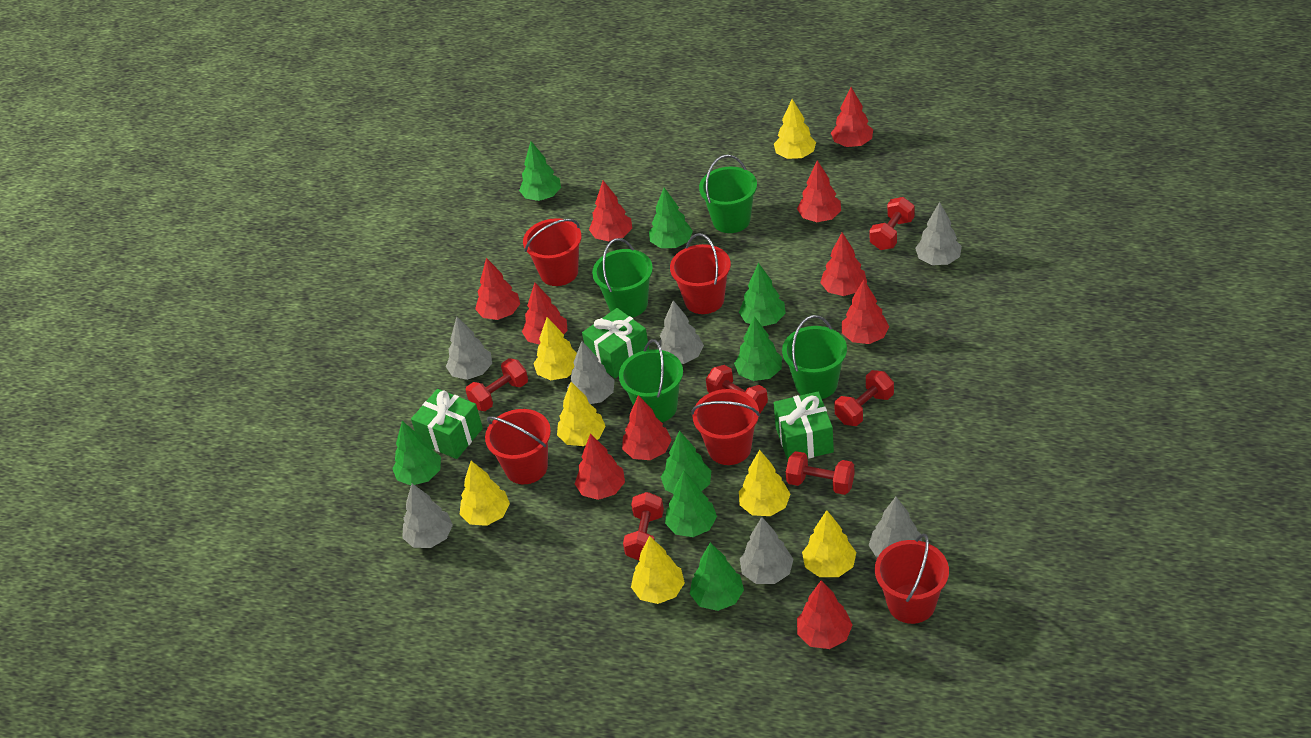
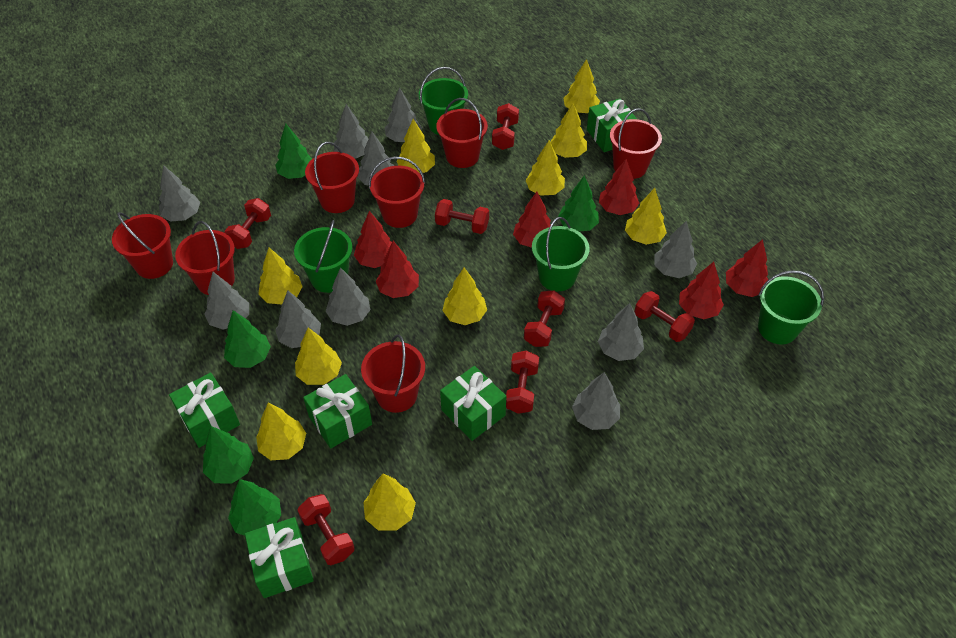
green gift: [411,389,483,459] [582,308,649,378] [774,392,834,461] = 3 -> [169,373,240,448] [245,517,314,598] [303,374,372,448] [440,366,506,441] [587,99,637,152] = 5
green tree: [392,421,441,485] [519,142,561,201] [649,187,693,248] [661,431,711,494] [665,470,717,537] [690,542,744,611] [734,316,782,381] [739,263,786,326] = 8 -> [203,426,254,484] [224,310,271,368] [228,479,281,535] [275,123,312,179] [558,175,599,232] = 5
grey tree: [402,484,453,548] [446,317,492,380] [567,341,615,404] [657,300,704,364] [740,517,794,584] [869,497,922,558] [915,202,962,265] = 7 -> [159,165,200,222] [205,272,249,330] [275,290,321,348] [326,267,370,326] [334,104,368,158] [357,132,394,186] [385,87,422,142] [572,372,620,430] [598,303,644,361] [654,221,697,278] = 10
red bucket: [485,409,551,484] [523,218,582,286] [670,233,731,314] [691,389,760,465] [875,533,949,624] = 5 -> [112,212,173,279] [175,221,235,295] [305,142,359,213] [361,335,425,413] [369,157,425,228] [436,98,488,168] [610,108,662,179] = 7
red dumbbell: [466,358,528,411] [623,492,664,561] [706,365,768,413] [786,451,855,495] [834,370,894,426] [869,197,914,250] = 6 -> [224,198,271,249] [298,494,355,565] [435,199,489,234] [492,103,519,150] [506,350,539,414] [524,290,565,347] [634,291,695,342] = 7
red tree: [475,258,520,320] [522,283,568,344] [575,434,625,500] [589,181,632,241] [622,395,672,460] [797,160,841,222] [797,580,853,649] [820,233,867,296] [831,87,873,147] [842,280,889,344] = 10 -> [354,211,392,268] [376,241,419,298] [513,192,553,248] [599,159,639,215] [679,262,724,319] [726,239,768,297] = 6
yellow tree: [460,461,510,526] [533,317,577,380] [557,382,606,446] [631,536,685,604] [739,450,790,516] [774,99,816,159] [802,510,856,577] = 7 -> [256,402,306,460] [258,248,303,305] [295,328,342,385] [363,473,416,531] [396,119,435,173] [442,268,487,325] [525,140,565,196] [550,103,587,158] [564,59,600,113] [625,188,667,245] = 10

